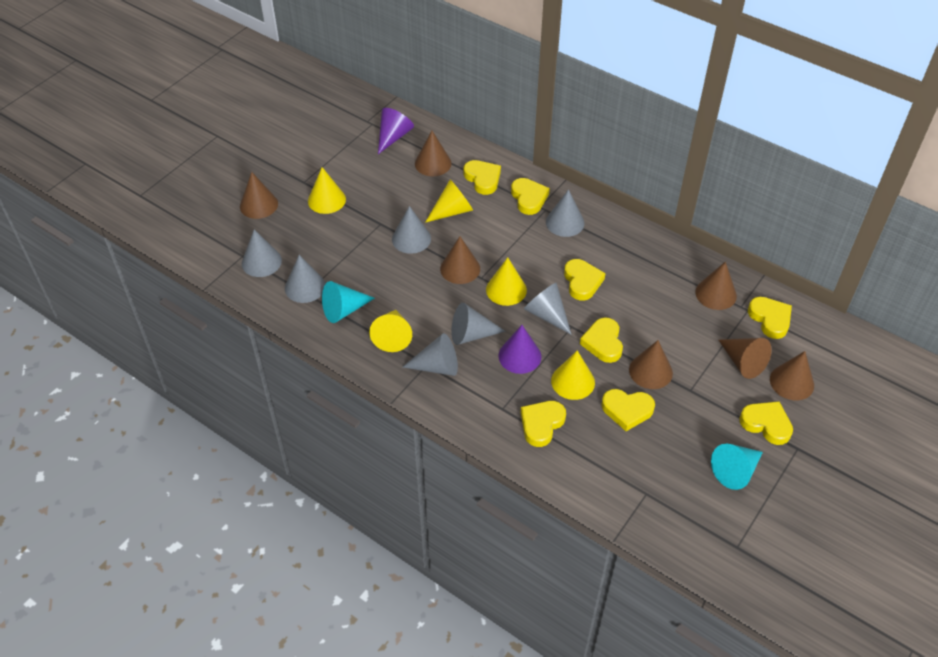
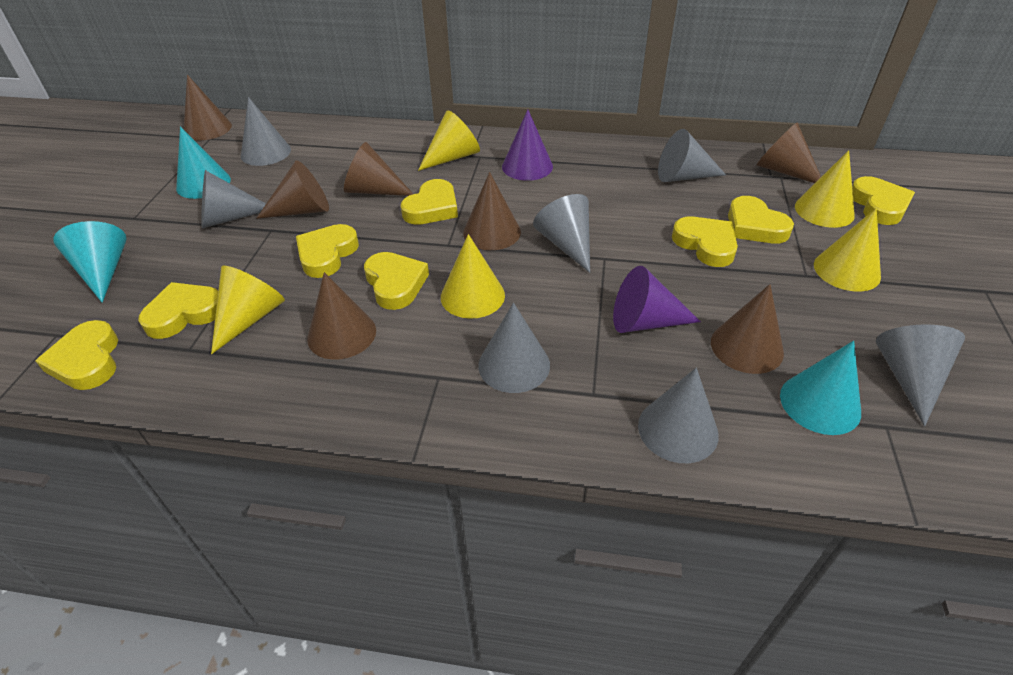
turquoise cone: [322,281,375,323] [711,444,763,490] = 2 -> [53,221,127,303] [176,126,231,199] [780,341,861,435] = 3

